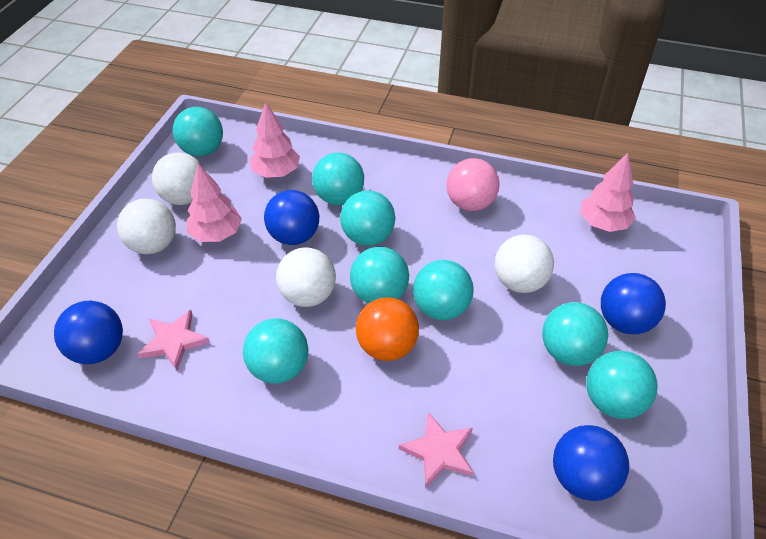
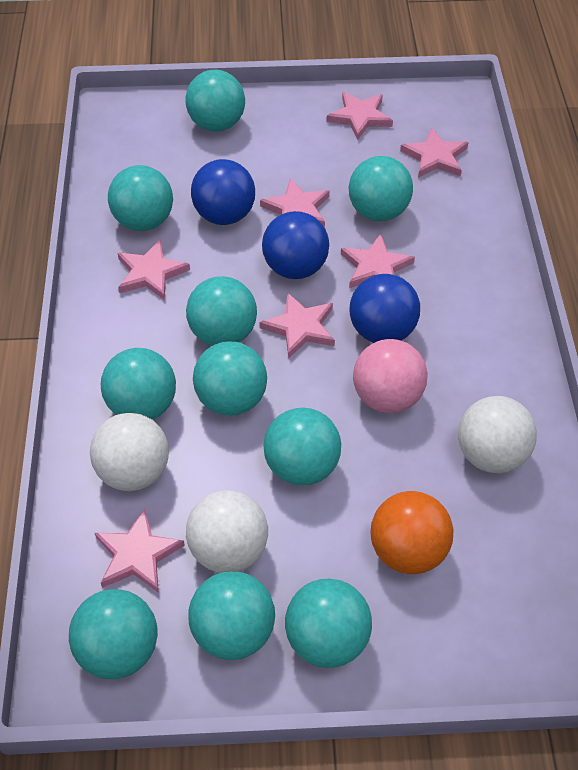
blue ball: [54,301,123,364] [264,190,319,245] [553,425,629,501] [601,273,666,334] = 4 -> [191,159,255,225] [262,211,329,279] [350,274,420,343] = 3
pink star: [137,310,210,371] [399,412,474,488] = 2 -> [95,508,185,593] [118,239,190,300] [259,292,335,359] [260,178,330,228] [326,92,393,140] [341,234,415,288] [400,127,469,178] = 7
pink tree: [187,163,242,242] [249,102,300,178] [580,153,636,232] = 3 -> none = 0
turquoise ball: [173,107,223,156] [243,318,308,384] [312,153,364,205] [340,190,395,246] [350,247,409,304] [413,260,474,320] [542,302,608,366] [586,351,658,419] = 8 -> [69,589,158,679] [101,348,176,420] [108,165,173,231] [185,70,245,132] [186,276,257,346] [189,571,275,660] [193,341,267,416] [263,407,341,486] [285,579,372,668] [348,156,413,221] = 10
white ball: [117,199,176,254] [152,152,203,205] [276,247,336,307] [495,235,554,293] = 4 -> [90,413,169,491] [186,490,268,573] [458,396,537,473] = 3

